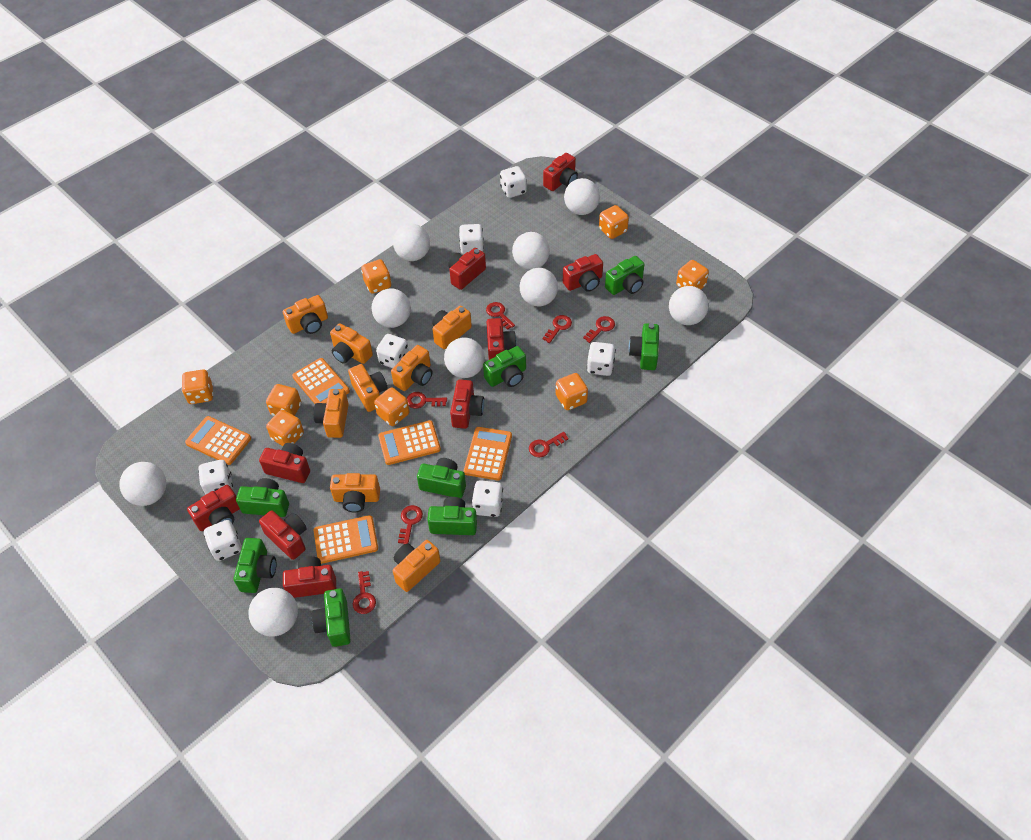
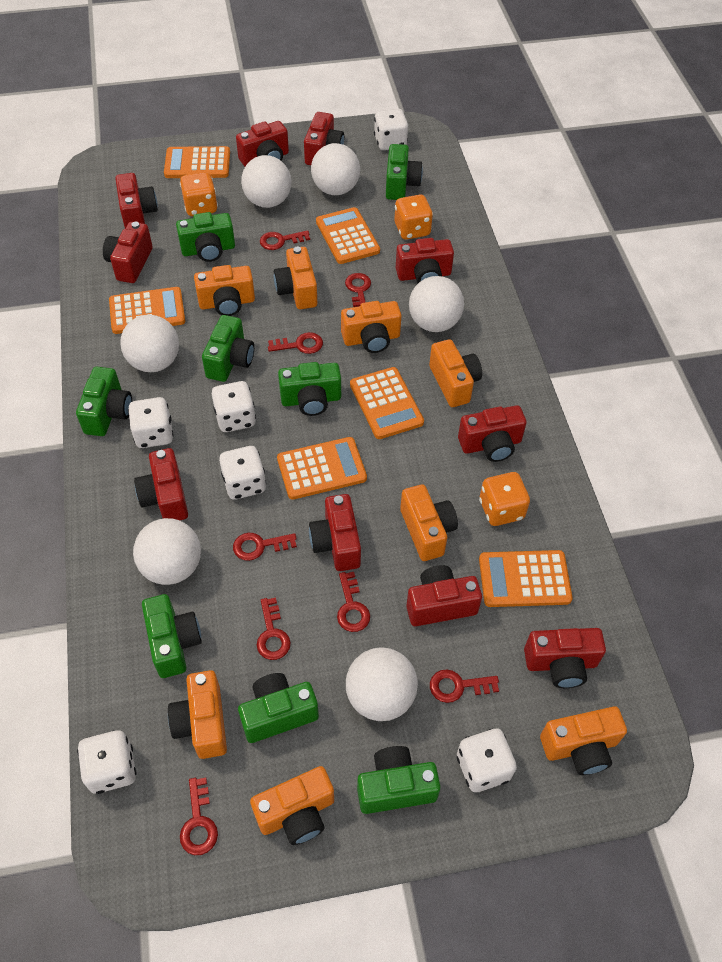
orange calculator: [185,416,251,465] [292,358,350,404] [314,515,378,564] [378,420,441,465] [464,427,512,480] = 5 -> [109,287,185,334] [164,146,230,178] [277,437,367,500] [316,207,380,264] [350,367,424,439] [479,550,573,607] = 6
orange dice: [182,369,213,404] [266,384,301,416] [266,410,304,446] [361,259,391,294] [374,388,410,426] [556,373,588,410] [599,205,629,239] [676,260,709,290] = 8 -> [180,172,218,216] [394,195,433,240] [479,472,530,526] = 3
red camera: [187,485,240,531] [259,443,310,483] [259,510,307,560] [283,556,336,598] [449,248,486,290] [450,380,484,429] [487,318,517,360] [543,153,578,191] [563,254,603,292] = 9 -> [103,222,153,283] [115,173,158,228] [134,448,188,520] [236,121,289,167] [304,112,344,165] [309,494,361,571] [396,238,454,283] [406,565,482,626] [458,405,527,462] [524,628,606,688] = 10
red key: [353,571,376,614] [398,505,423,544] [407,392,447,409] [486,302,515,330] [529,432,569,457] [543,315,572,343] [583,316,615,343] = 7 -> [180,778,218,855] [233,533,297,561] [257,598,291,660] [260,230,310,250] [268,332,323,354] [337,572,370,632] [345,273,371,307] [430,669,499,703] = 8
white ball: [119,462,167,506] [249,588,298,637] [371,289,411,328] [393,224,430,261] [444,338,485,378] [512,232,550,270] [520,268,558,306] [564,178,600,215] [669,286,709,325] = 9 -> [120,315,179,372] [133,518,201,585] [241,155,291,208] [311,143,360,195] [346,647,418,721] [409,276,464,332] = 6
white dice: [198,460,233,495] [204,520,242,561] [376,334,409,368] [459,224,484,254] [472,480,503,517] [500,166,527,198] [587,342,616,376] = 7 -> [77,730,137,794] [128,397,174,448] [212,381,256,432] [219,446,266,500] [374,109,408,150] [457,728,517,792] = 6

